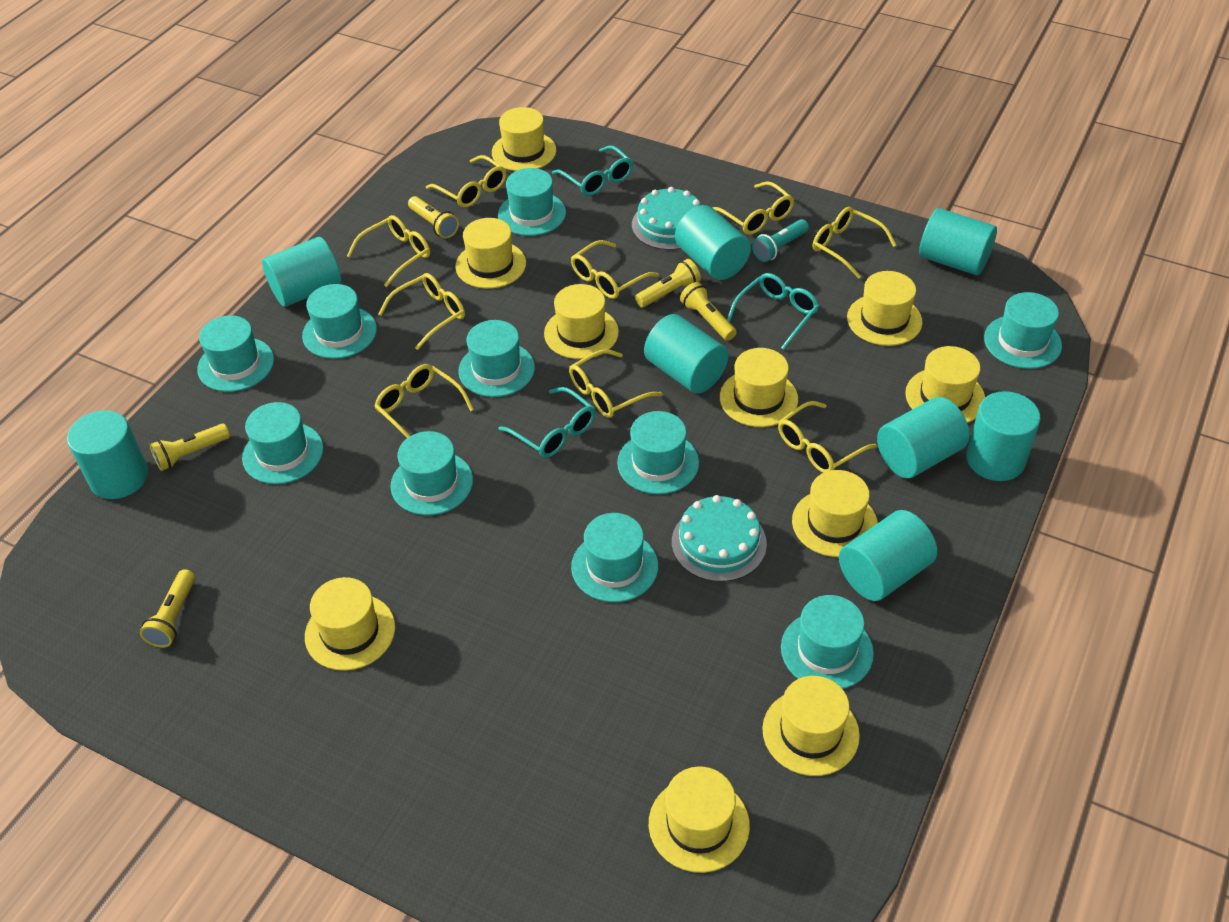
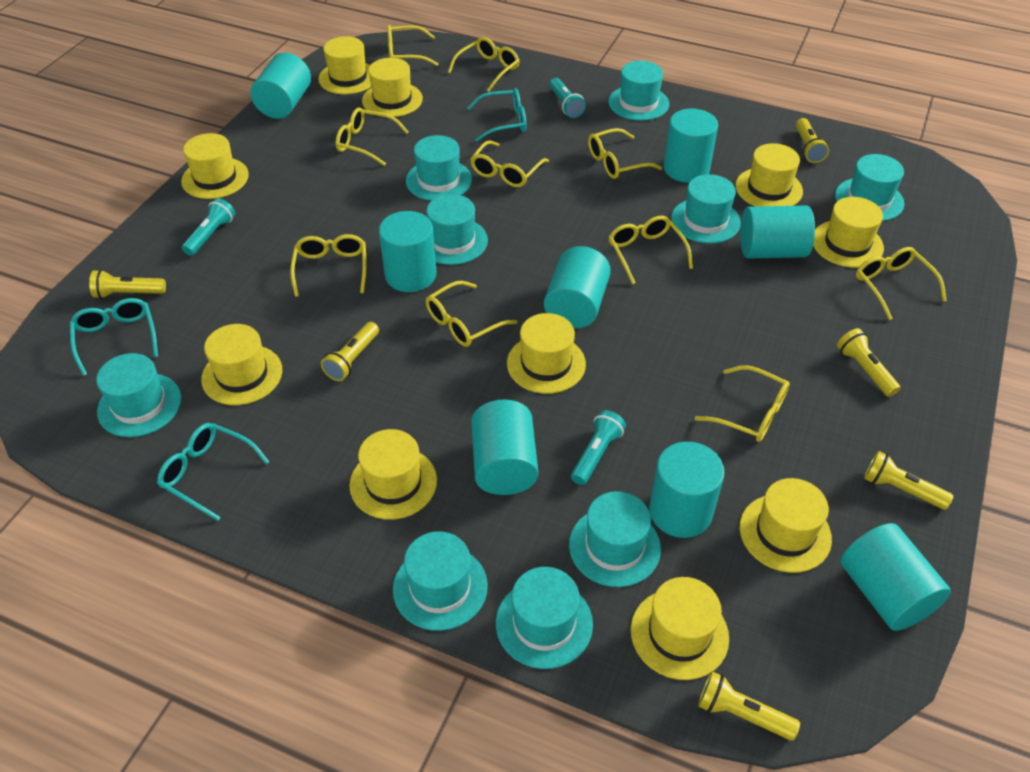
turquoise cake: [632,187,701,250] [672,495,767,582] = 2 -> none = 0
turquoise flashlight: [752,219,809,262] = 1 -> [182,198,235,256] [549,78,586,118] [571,410,626,485] = 3
turquoise hat: [197,315,274,392] [242,402,324,484] [302,284,377,359] [390,431,473,515] [458,320,535,397] [498,168,566,236] [571,513,658,602] [617,411,699,494] [781,595,874,689] [984,292,1062,369] = 10 -> [96,353,182,437] [393,531,488,631] [406,135,472,201] [426,194,488,265] [496,567,593,669] [569,491,661,587] [608,61,669,121] [671,174,741,244] [835,154,904,221] = 9
yellow flashlight: [140,569,195,648] [150,424,230,471] [408,196,459,238] [635,259,701,307] [680,282,737,341] = 5 -> [89,270,166,299] [321,322,379,381] [698,671,800,740] [796,118,829,163] [837,328,900,397] [864,451,953,510] = 6
yellow glasses: [347,215,430,287] [374,364,474,438] [378,273,465,350] [426,155,506,208] [569,349,663,418] [571,240,659,299] [712,181,794,235] [778,401,877,473] [813,207,896,279] = 9 -> [290,234,367,297] [336,107,409,166] [387,25,438,66] [426,281,518,347] [448,37,520,92] [470,140,549,187] [588,128,662,179] [609,216,693,284] [695,365,790,442] [856,247,947,320] = 10

